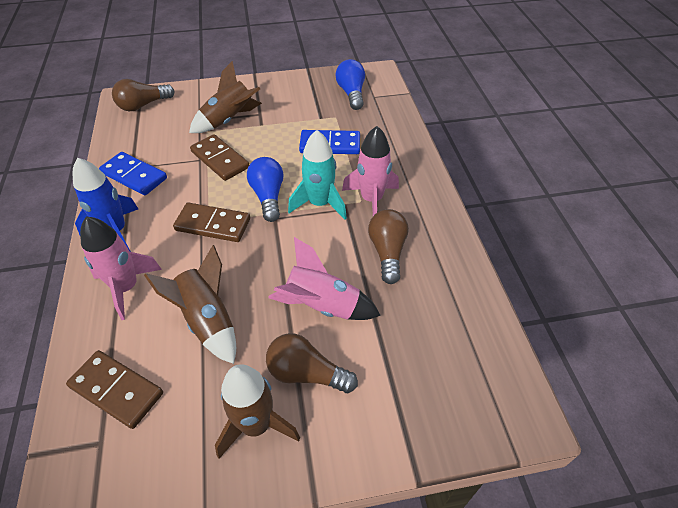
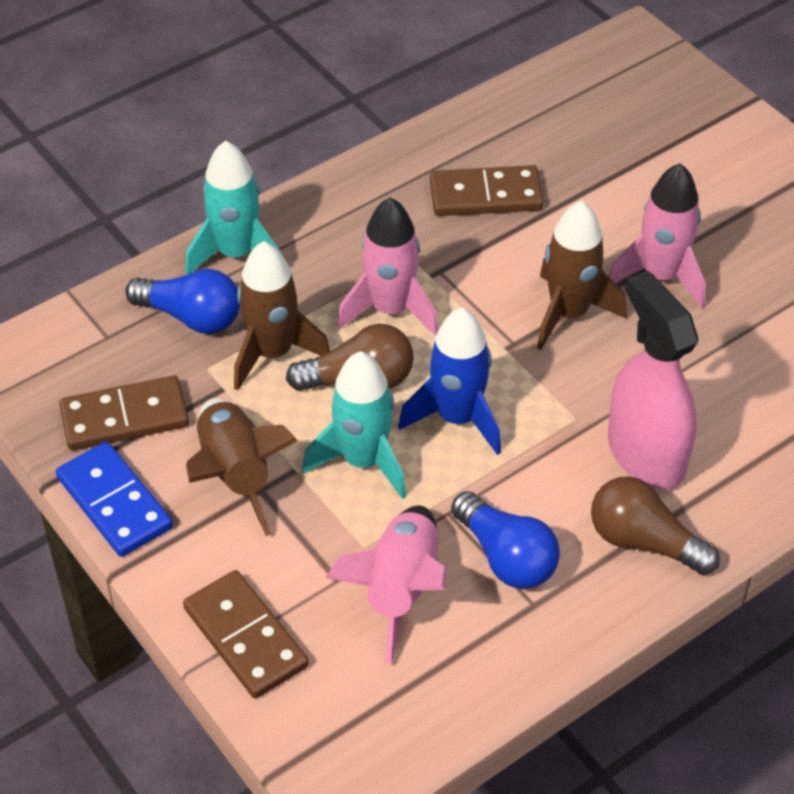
blue domino: [99,152,167,195] [299,130,360,154] = 2 -> [56,442,173,557] = 1
brown light bulb: [112,79,175,111] [266,333,358,393] [368,209,409,284] = 3 -> [286,324,414,391] [591,476,720,575] = 2
pink spray bottle: none = 0 -> [608,270,698,490] = 1
turquoise rocket: [288,130,347,220] = 1 -> [185,141,281,275] [302,351,407,499] = 2

